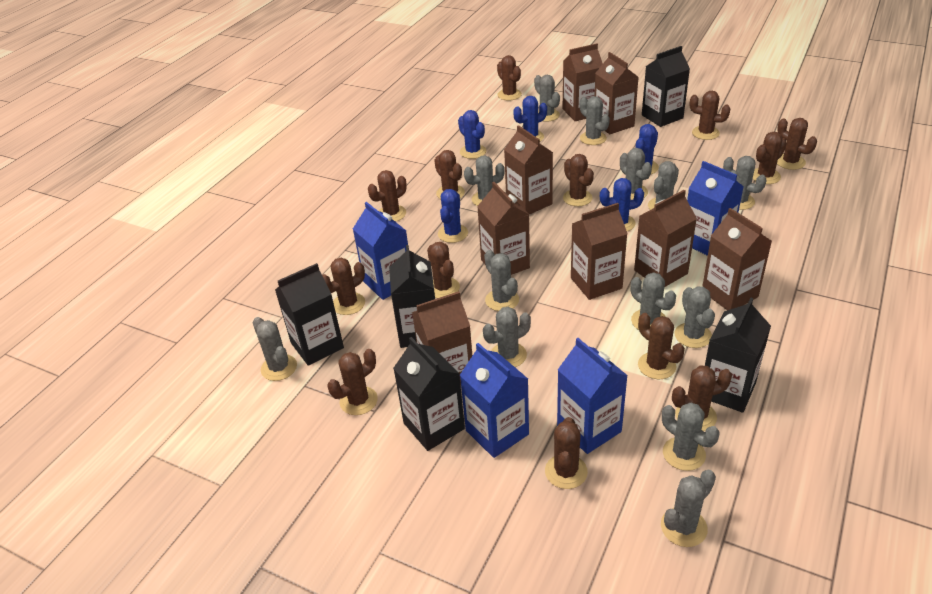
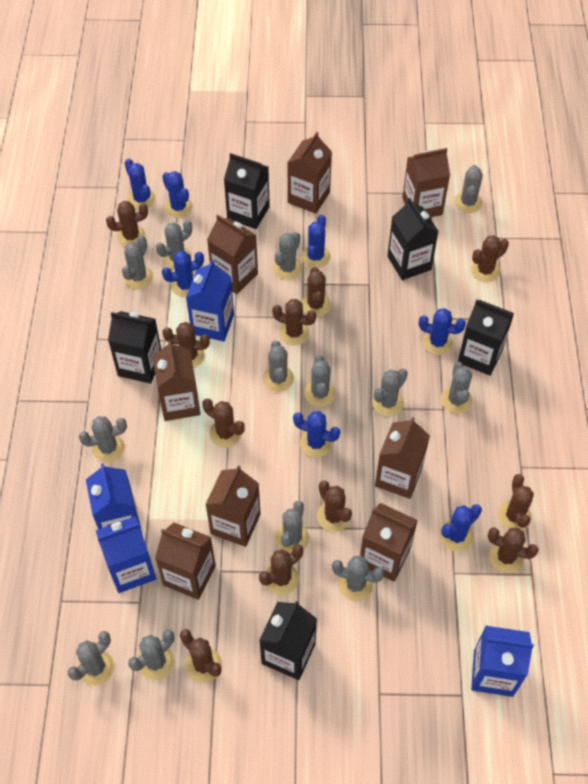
blue cactus: [438,189,468,243] [458,110,486,159] [513,96,547,141] [600,178,644,231] [635,124,659,174] = 5 -> [124,159,155,210] [162,171,193,218] [162,251,204,297] [293,411,340,457] [301,215,331,268] [419,308,466,355] [440,504,482,552] = 7
brown cactus: [322,258,365,315] [328,349,378,415] [368,170,407,222] [427,242,460,298] [434,150,465,199] [497,55,522,101] [545,417,588,489] [563,154,594,206] [638,313,685,379] [672,365,732,431] [690,91,730,140] [753,132,786,184] [777,118,817,170] = 13 -> [106,201,148,247] [162,322,210,368] [180,629,222,683] [203,399,245,448] [259,544,303,595] [272,299,316,345] [301,267,331,317] [317,481,352,532] [471,235,509,282] [488,528,539,573] [498,474,534,531] = 11

